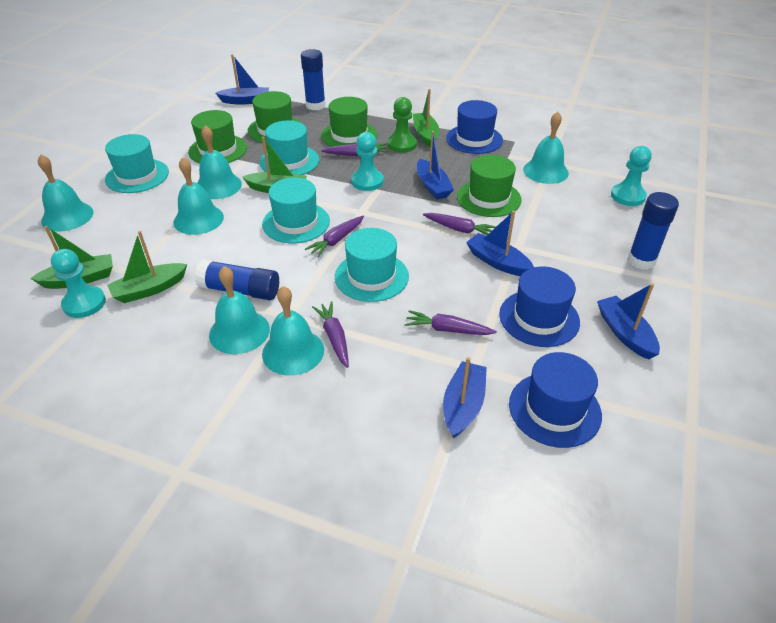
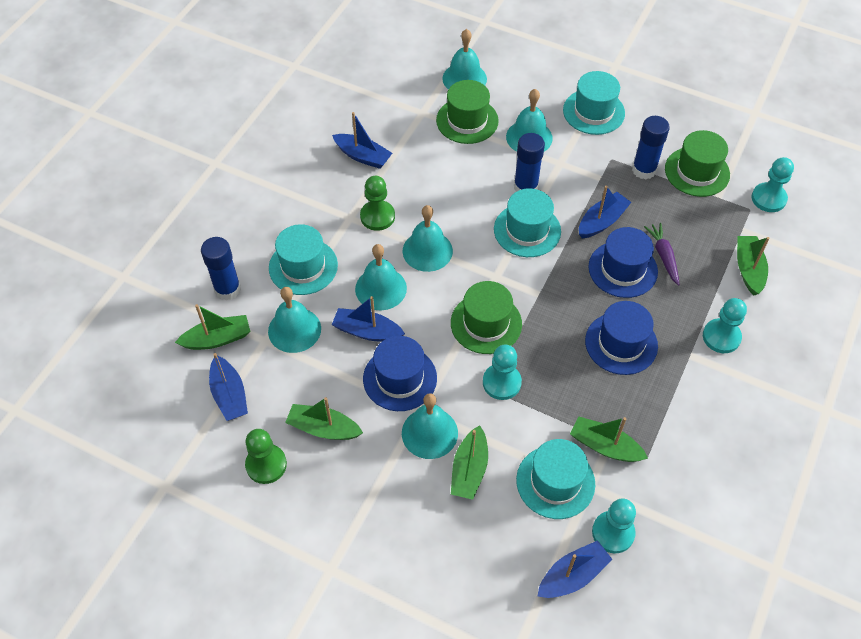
green boat: [30,226,113,289] [107,231,187,303] [242,137,307,193] [413,89,439,148] = 4 -> [175,304,250,350] [285,397,363,440] [451,425,488,500] [570,416,648,462] [737,236,770,295] = 5
green hat: [188,110,247,164] [248,91,301,143] [321,97,377,147] [457,155,522,217] = 4 -> [436,80,499,144] [451,281,522,354] [665,130,730,197] = 3
green pawn: [387,97,417,152] = 1 -> [245,429,287,484] [360,176,395,231] = 2
purple carrot: [305,216,364,257] [312,301,349,368] [321,144,387,156] [405,310,497,335] [423,213,496,235] = 5 -> [644,223,680,286] = 1
turquoise pawn: [51,249,106,318] [351,132,384,191] [611,146,652,206] = 3 -> [483,345,522,400] [592,498,636,553] [703,298,747,353] [752,157,794,212] = 4

